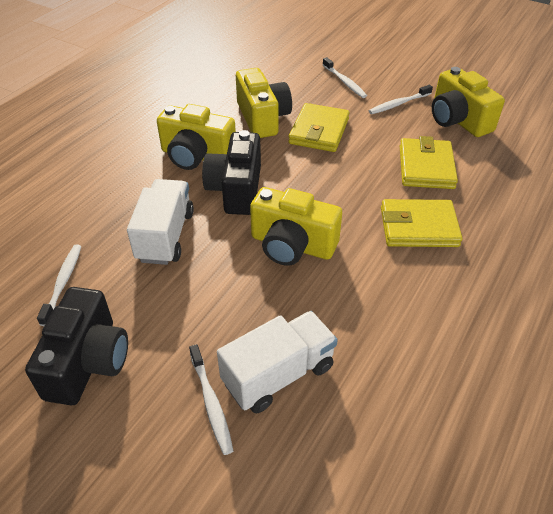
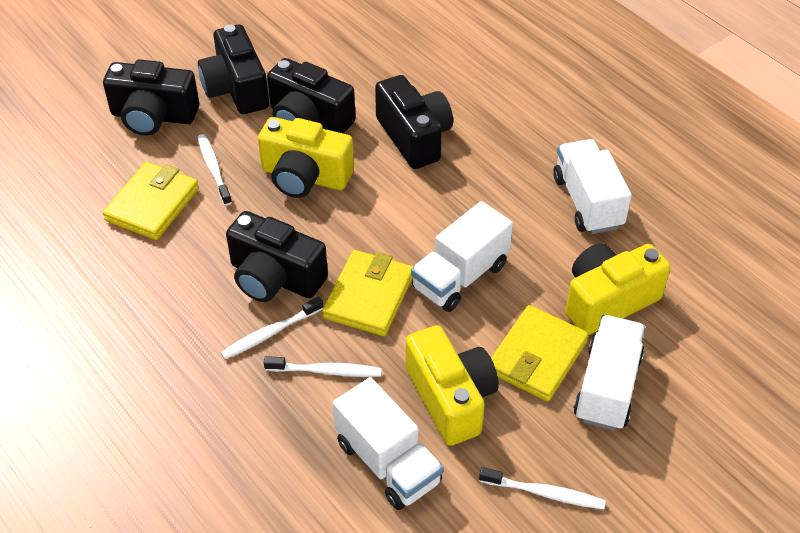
black camera: [25,287,128,405] [202,130,261,215] = 2 -> [103,59,199,136] [198,25,269,114] [226,211,328,302] [267,58,355,134] [375,75,453,169] = 5
white truck: [127,179,194,265] [217,311,338,413] = 2 -> [333,377,444,510] [411,201,513,312] [553,139,632,234] [573,315,645,431] = 4
yellow camera: [157,104,236,170] [236,68,292,138] [250,187,342,266] [432,67,505,137] = 4 -> [258,117,354,198] [406,325,499,446] [565,243,671,335] = 3

